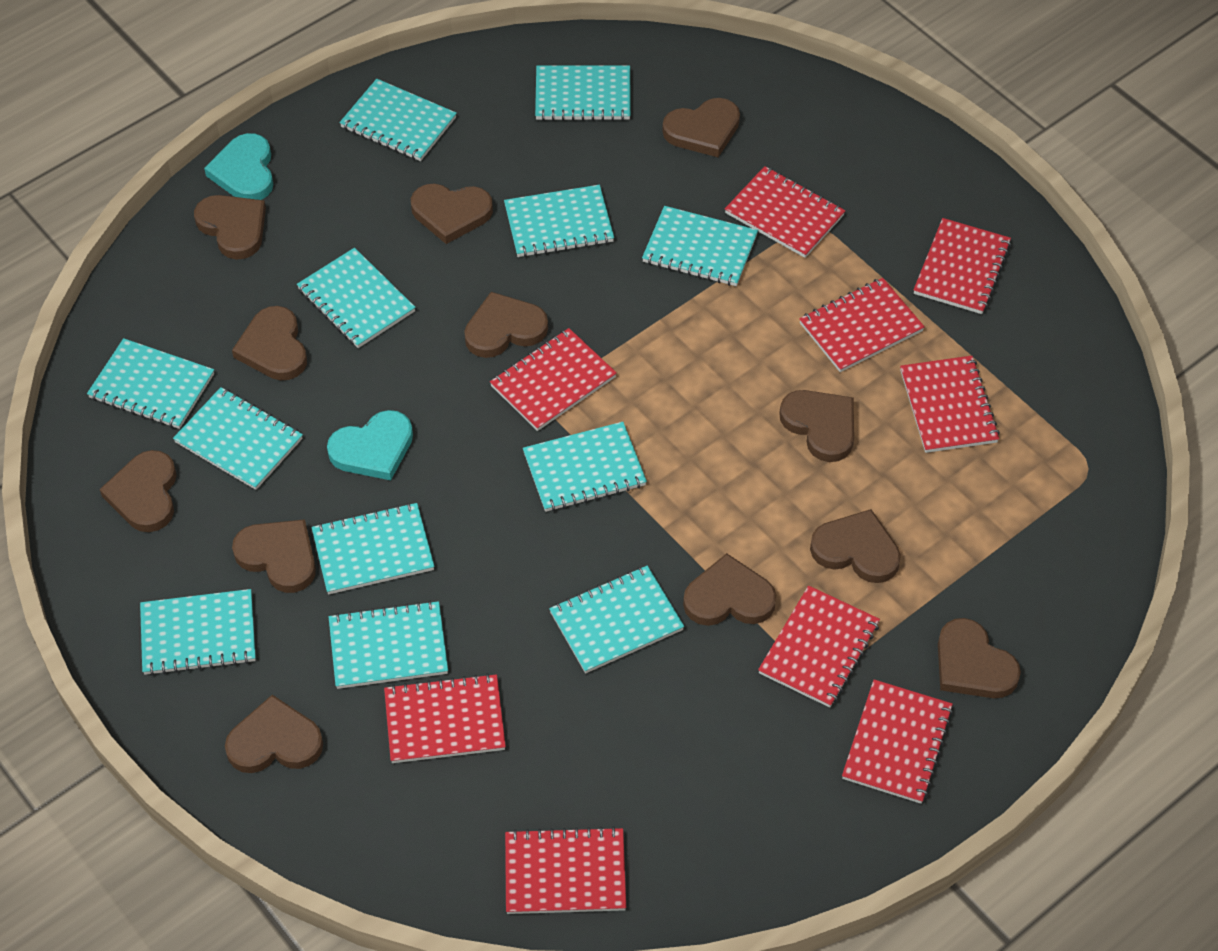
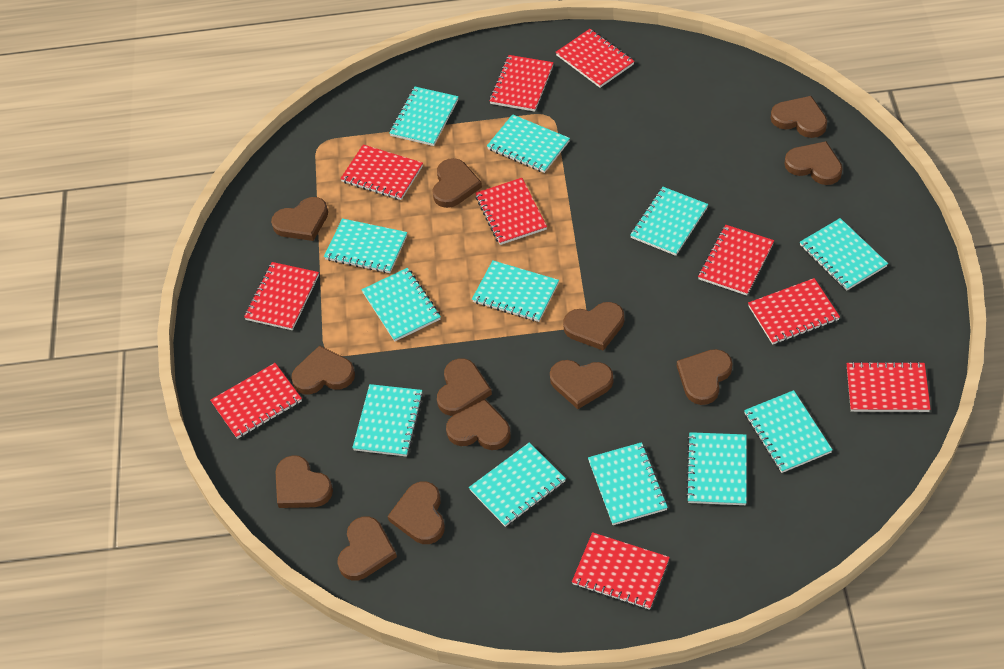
brown heart: [100,450,177,532] [194,195,266,260] [225,695,323,773] [232,306,307,381] [232,519,316,593] [411,184,493,244] [464,292,548,358] [662,98,740,157] [683,553,776,626] [779,390,854,462] [810,509,901,583] [938,618,1021,698] = 12 -> [271,197,328,241] [275,455,333,508] [291,345,355,394] [337,516,397,581] [388,482,445,544] [432,158,482,208] [437,358,492,416] [446,399,511,450] [550,360,613,409] [563,302,624,351] [677,349,733,405] [771,96,827,138] [784,141,843,185] = 13
red notebook: [384,673,506,763] [490,328,617,431] [505,826,626,914] [725,166,845,258] [758,586,880,708] [799,278,925,372] [842,679,953,804] [900,356,1000,453] [914,218,1011,314] = 9 -> [210,363,302,439] [244,262,319,330] [340,144,423,200] [475,178,547,245] [489,55,554,112] [556,29,635,88] [572,532,670,610] [698,225,774,296] [748,278,840,345] [847,361,931,412] = 10
turquoise heart: [204,133,273,200] [327,410,413,480] = 2 -> none = 0

